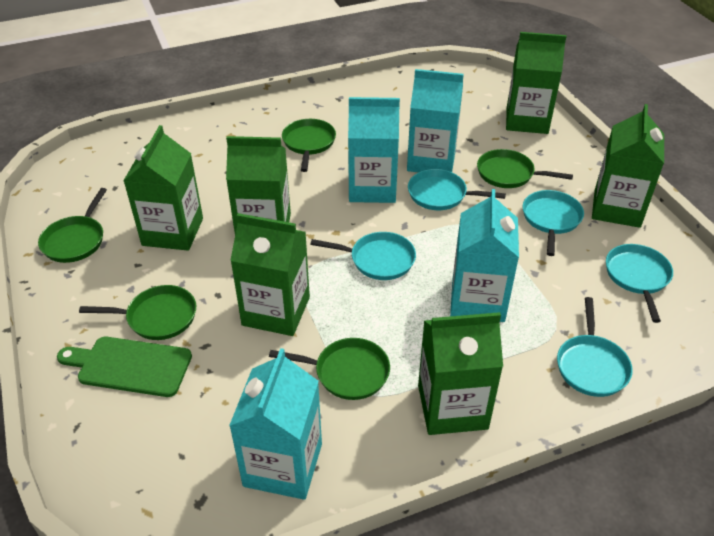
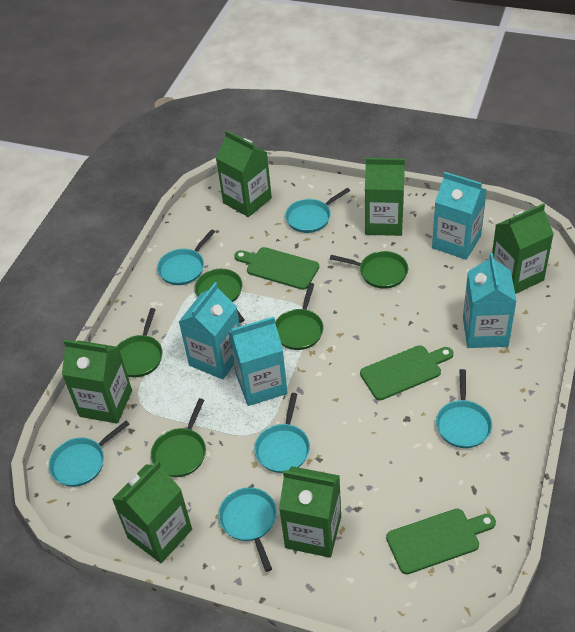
green cutting board: [57,337,192,397] = 1 -> [234,247,319,290] [360,345,453,400] [386,509,496,574] = 3
turquoise pan: [310,232,416,280] [408,169,506,210] [523,190,584,256] [557,297,633,397] [606,244,673,323] = 5 -> [49,420,130,487] [157,229,215,285] [218,487,277,572] [254,393,310,473] [285,188,350,233] [436,369,492,448] = 6

